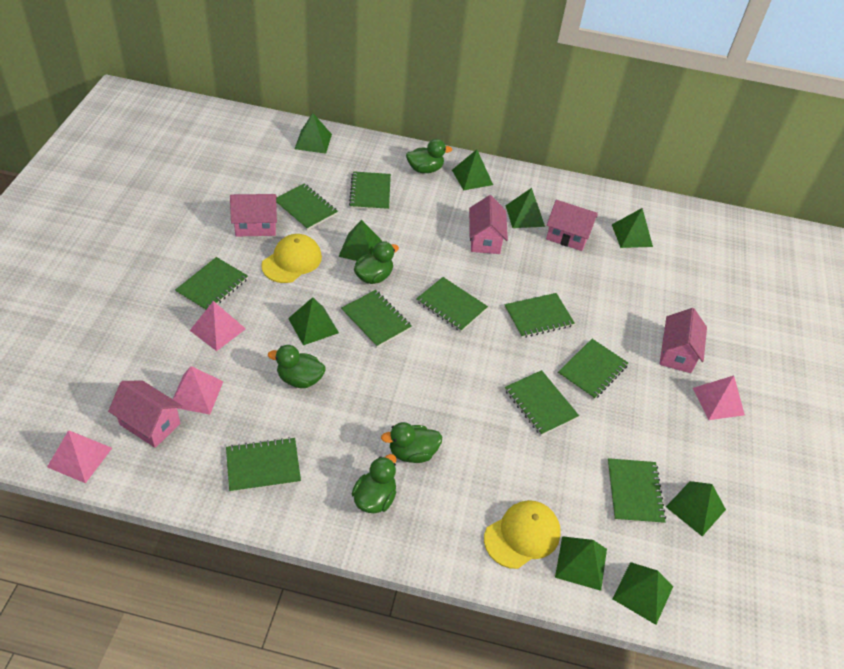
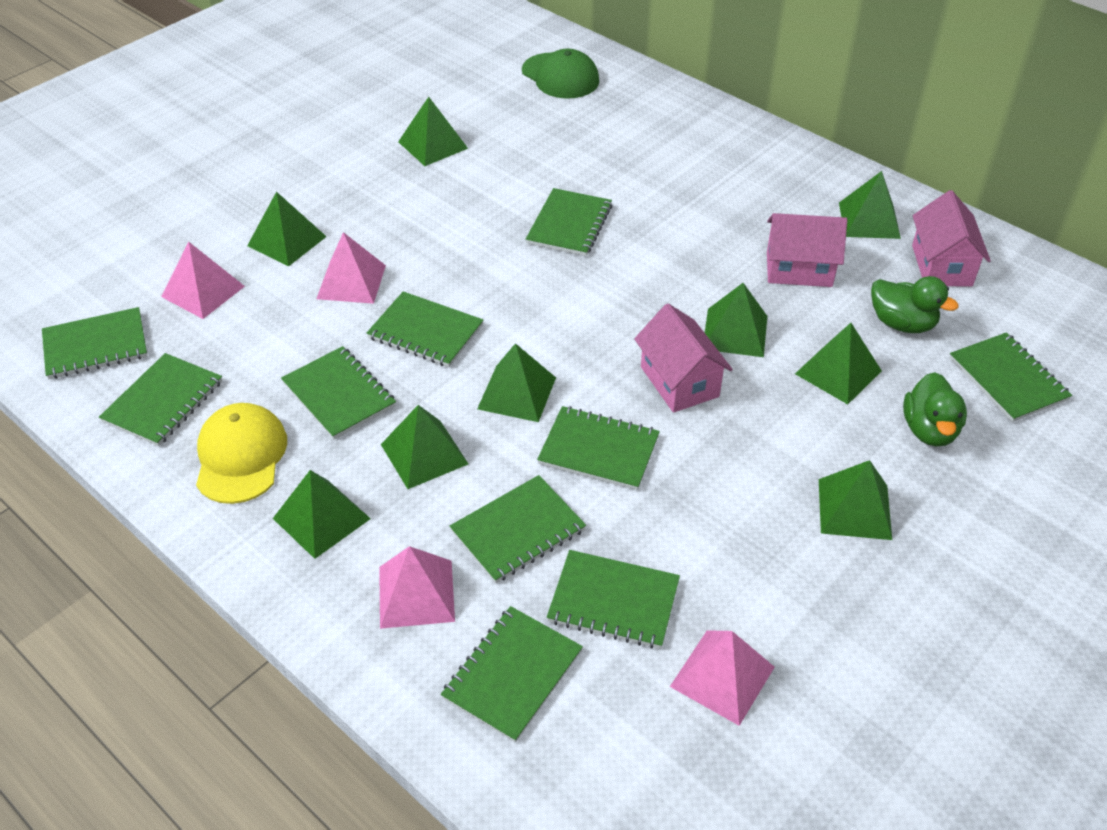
green cap: none = 0 -> [522,49,599,98] = 1
green duck: [268,345,326,388] [352,454,396,513] [354,241,399,284] [381,422,442,463] [406,139,452,173] = 5 -> [871,276,959,333] [903,372,967,446] = 2
pink house: [108,380,183,448] [230,194,277,237] [469,195,508,254] [546,200,598,251] [660,308,707,373] = 5 -> [634,304,733,413] [767,213,847,287] [912,190,991,286] = 3
yellow cap: [261,234,322,283] [484,500,561,569] = 2 -> [196,403,287,504] = 1

